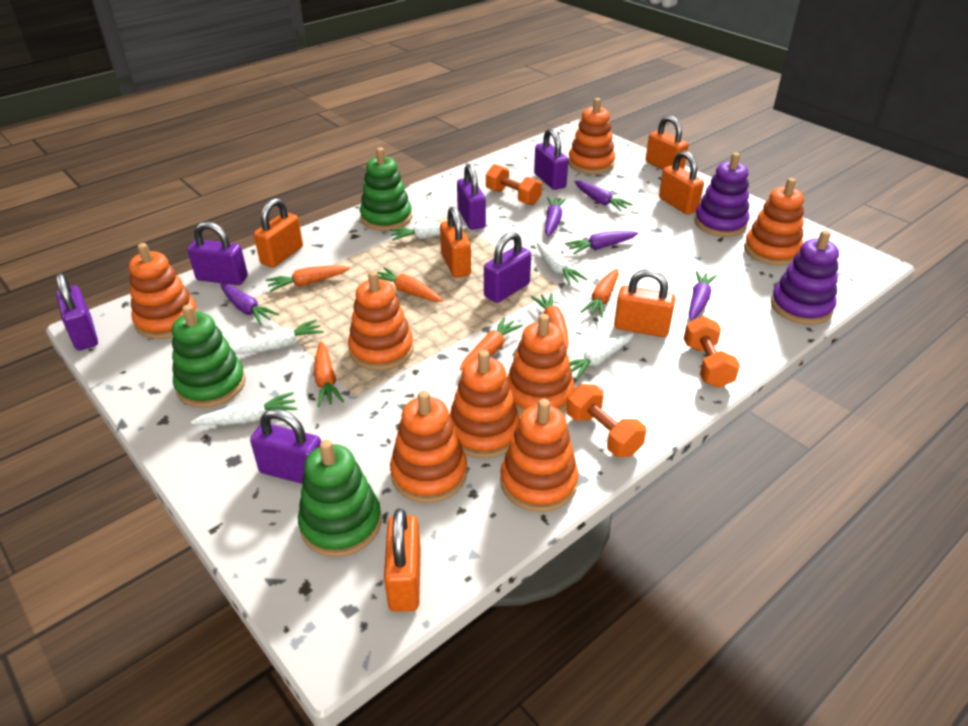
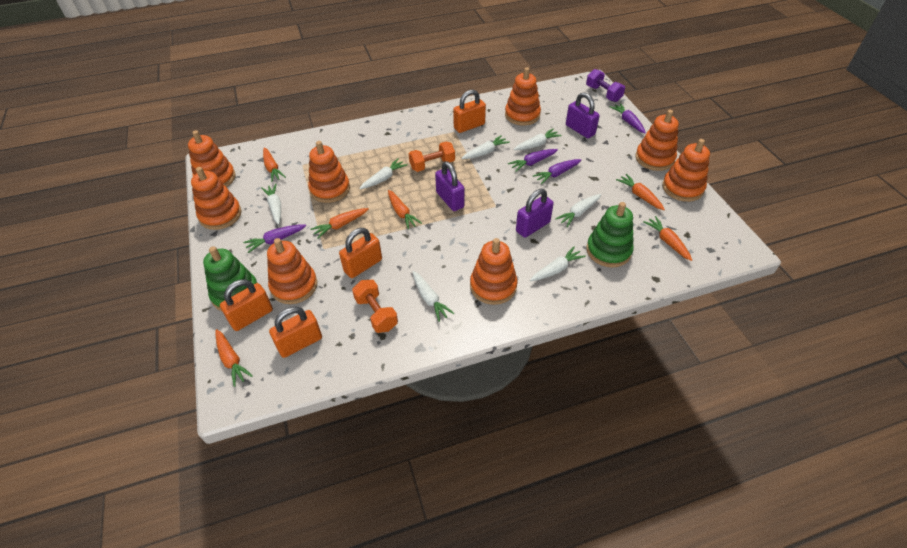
green stacking toy: [172,304,246,408] [298,440,382,557] [360,147,412,231] = 3 -> [203,246,257,311] [587,202,634,268] = 2
orange dumbbell: [486,164,542,205] [567,384,647,457] [683,316,740,388] = 3 -> [352,280,398,333] [409,141,455,172] = 2
orange padlock: [254,198,303,268] [384,509,421,612] [440,207,471,278] [614,269,676,337] [646,116,689,170] [659,151,704,215] = 6 -> [220,279,273,331] [269,307,322,358] [339,228,382,278] [453,89,486,133] = 4
purple carrot: [220,283,279,325] [545,197,566,236] [565,231,639,254] [574,181,633,212] [689,270,718,321] = 5 -> [243,224,306,253] [508,149,558,172] [533,159,581,184] [610,103,646,133] = 4
purple dumbbell: none = 0 -> [586,69,625,102] = 1
purple padlock: [56,273,98,350] [187,222,248,285] [250,409,321,484] [457,164,486,230] [484,232,531,303] [534,128,568,190] = 6 -> [435,161,464,211] [516,189,554,238] [566,92,600,138] = 3
purple stacking toy: [694,153,749,237] [771,230,839,325] = 2 -> none = 0
white carrot: [191,392,297,425] [233,319,324,354] [390,222,467,241] [536,241,587,286] [569,334,633,380] = 5 -> [261,184,281,225] [359,159,408,189] [413,271,454,322] [461,135,510,159] [513,129,562,150] [530,246,586,281] [555,194,601,227] = 7

